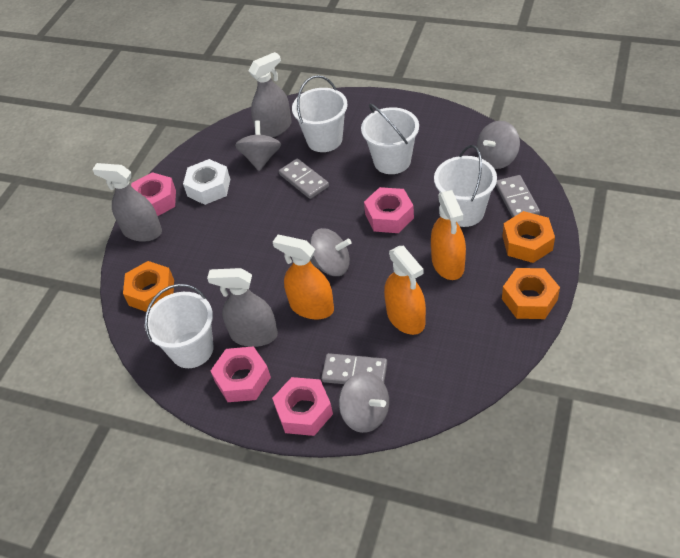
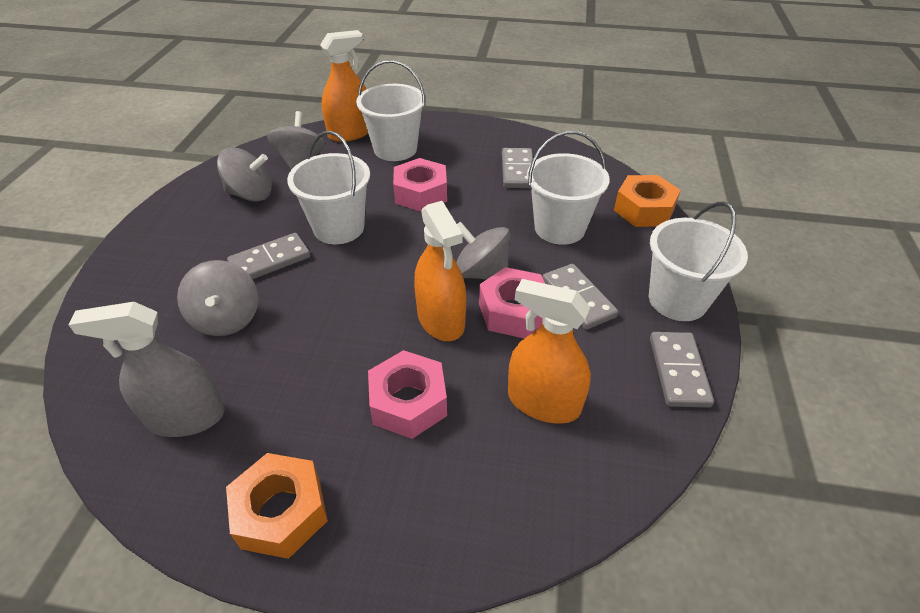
grey domino: [279,158,329,199] [321,353,387,384] [496,175,540,218] = 3 -> [227,233,310,279] [502,148,533,188] [542,264,618,330] [650,332,714,408] = 4
grey spray bottle: [92,163,162,242] [207,268,278,347] [248,52,292,137] = 3 -> [69,302,224,437] = 1
orange nut: [123,261,174,312] [502,211,555,263] [502,268,560,319] = 3 -> [226,453,328,559] [614,175,681,227] = 2
pink nut: [131,172,176,216] [211,346,271,402] [272,377,333,436] [364,187,414,233] = 4 -> [368,350,447,439] [393,158,447,212] [479,267,545,339] = 3
white nut: [183,159,230,205] = 1 -> none = 0

